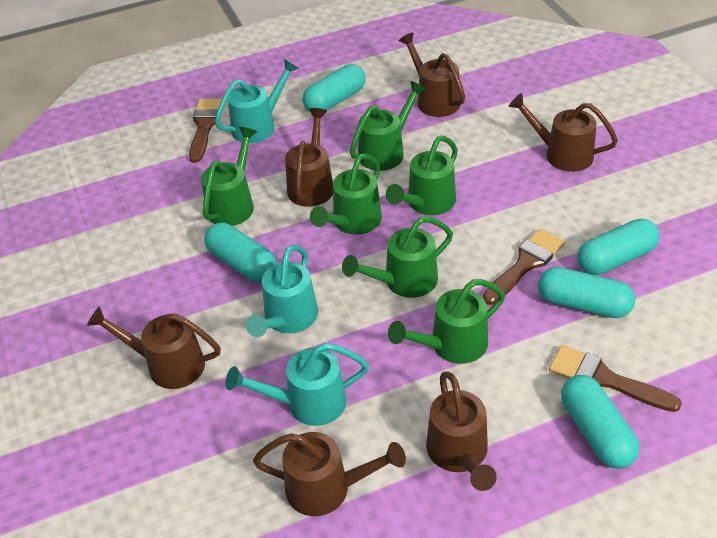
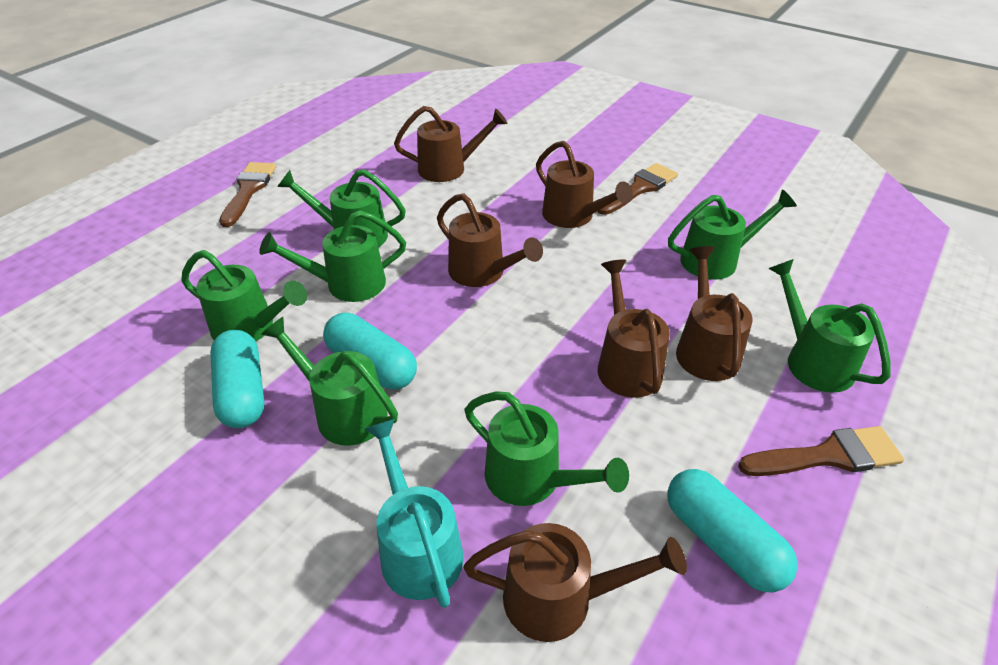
green watering can: [201,127,257,226] [310,153,382,235] [342,216,453,298] [350,81,426,171] [386,136,458,215] [388,279,505,364] = 6 -> [181,250,307,341] [259,210,406,302] [261,317,398,446] [277,169,406,247] [464,391,629,506] [668,189,797,280] [768,259,891,393] = 7
turquoise capsule: [204,223,276,282] [303,64,365,112] [538,267,635,318] [561,375,640,469] [577,219,660,275] = 5 -> [210,330,264,428] [323,313,417,390] [668,469,798,592] = 3
turquoise watering can: [215,59,299,143] [225,343,369,426] [246,245,318,337] = 3 -> [365,419,464,608] = 1

